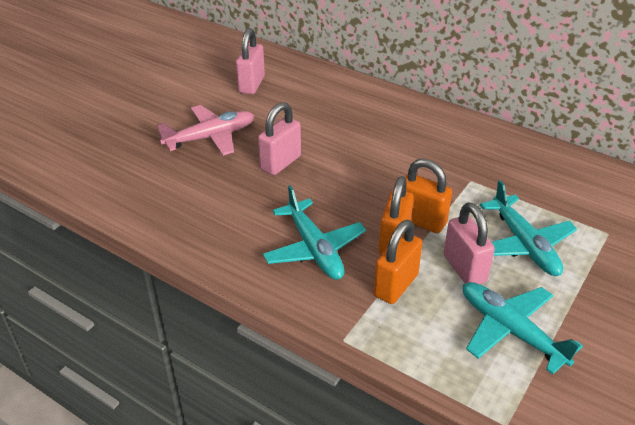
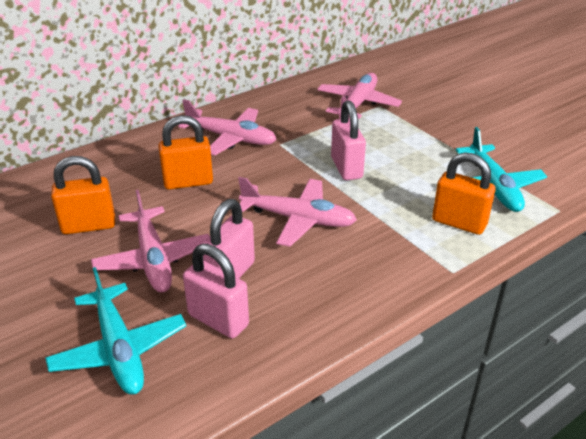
pink plane: [157,105,255,156] = 1 -> [91,190,209,293] [178,99,277,155] [238,177,357,247] [317,73,402,119] = 4
turquoise plane: [263,185,366,280] [463,282,583,374] [480,180,577,276] = 3 -> [45,267,186,395] [456,127,547,212] = 2

